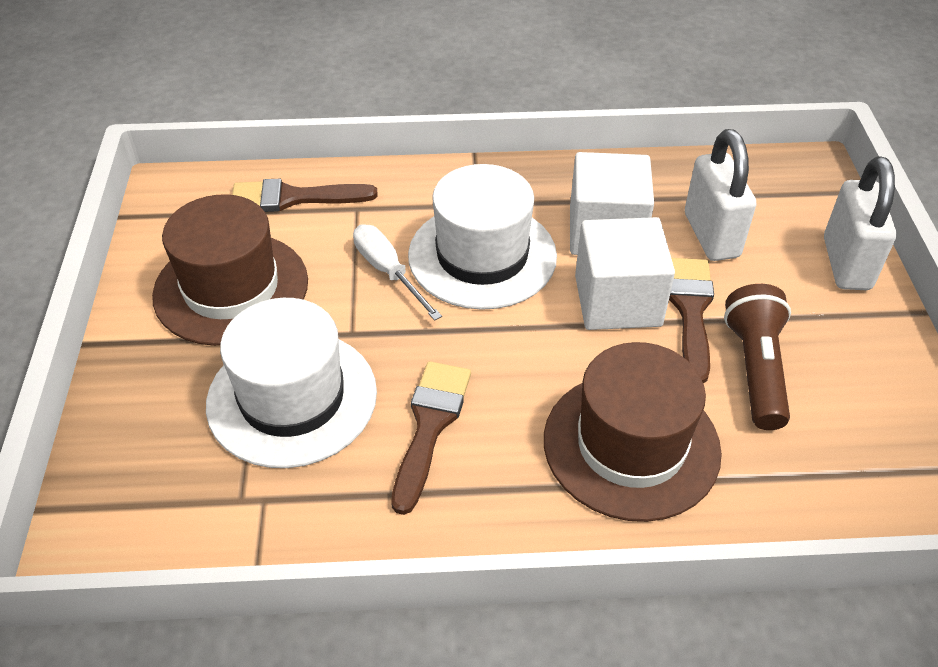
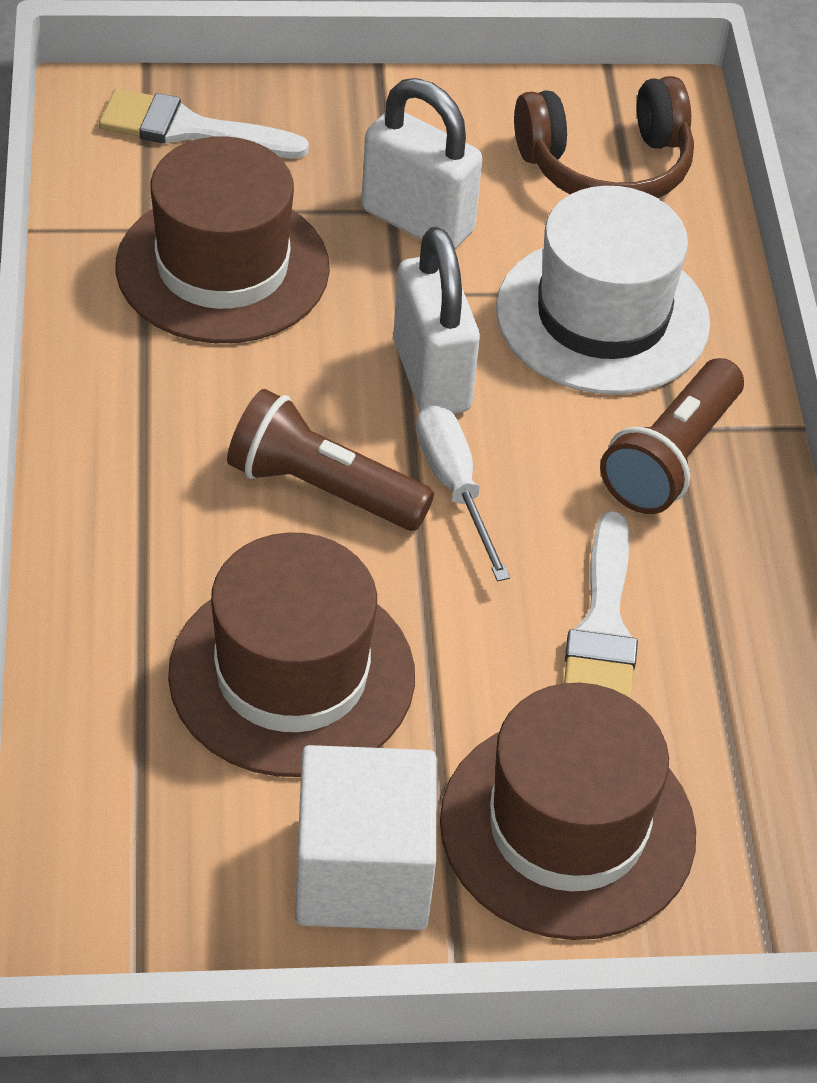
brown brush: [232,179,378,212] [391,361,471,515] [669,258,714,383] = 3 -> none = 0
brown flashlight: [724,284,791,430] = 1 -> [227,389,434,531] [600,358,744,514] = 2
brown hat: [152,194,308,346] [544,342,722,522] = 2 -> [116,137,330,343] [168,532,415,777] [440,683,696,940] = 3
brown headphones: none = 0 -> [514,76,694,198] = 1
white brush: none = 0 -> [99,89,309,158] [564,511,638,698] = 2
white cube: [570,152,654,255] [575,217,675,330] = 2 -> [295,745,436,930] = 1
white hat: [206,298,377,468] [408,164,557,310] = 2 -> [496,186,710,394] = 1

